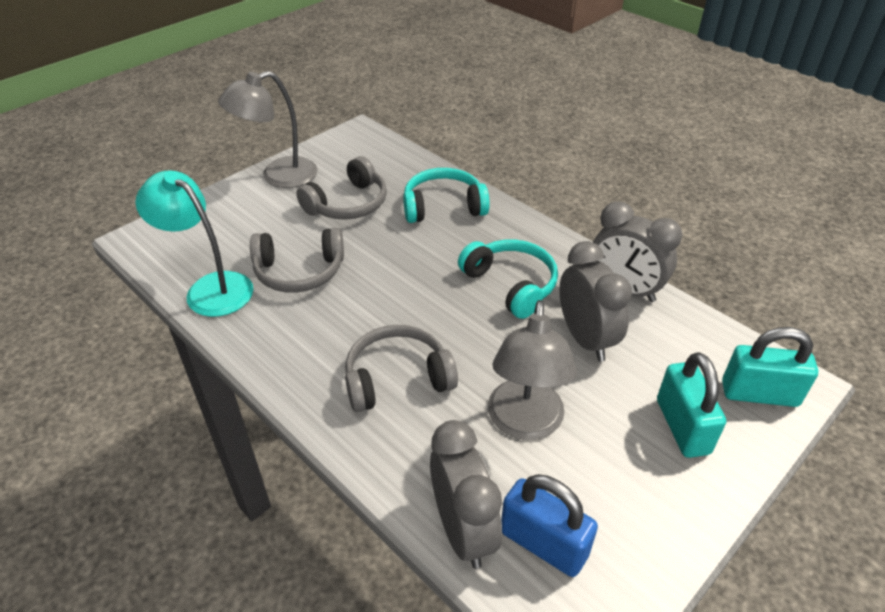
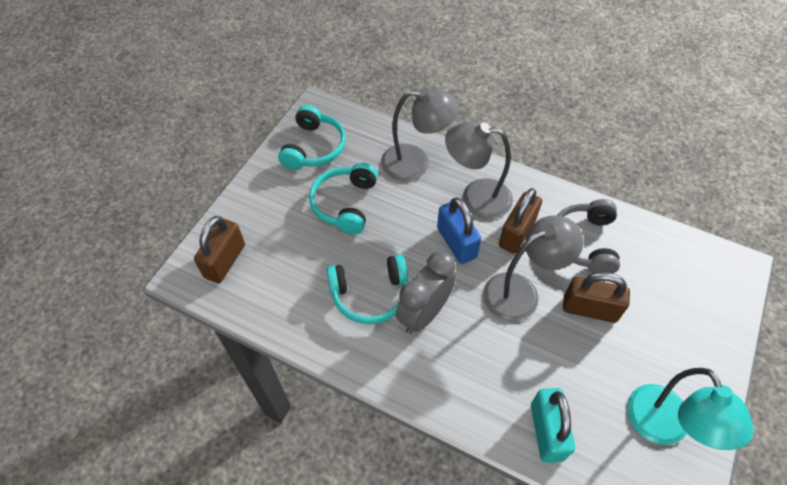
brown padlock: none = 0 -> [194,216,245,283] [499,188,542,254] [563,272,630,323] = 3
grey clock: [430,420,502,569] [559,241,632,362] [593,201,682,302] = 3 -> [396,251,456,334] = 1
grey headphones: [250,228,344,293] [296,156,387,220] [345,325,458,412] = 3 -> [557,199,620,273] = 1
grey lamp: [218,71,317,188] [488,300,577,440] = 2 -> [381,87,459,181] [445,121,513,219] [483,215,584,321] = 3
turquoise headphones: [403,168,490,223] [458,240,558,319] = 2 -> [278,105,346,170] [309,163,378,234] [327,254,408,324] = 3
turquoise padlock: [657,352,726,458] [722,327,818,407] = 2 -> [531,388,575,463] = 1

